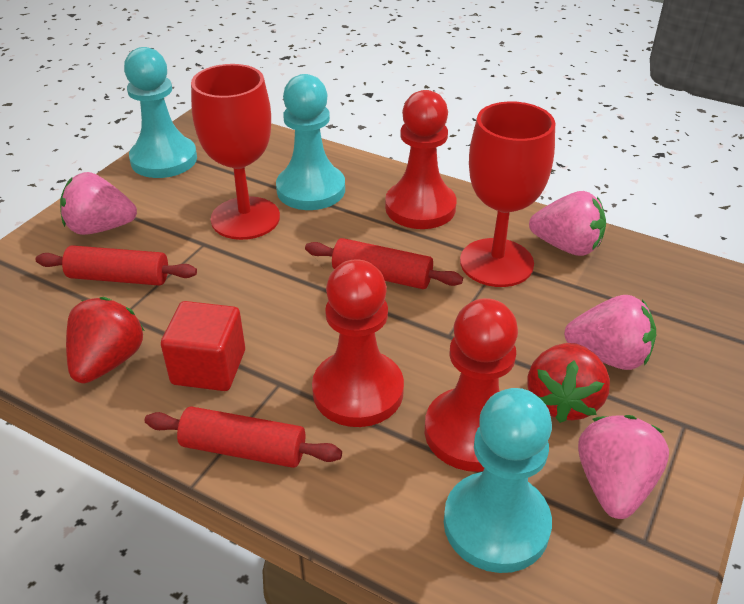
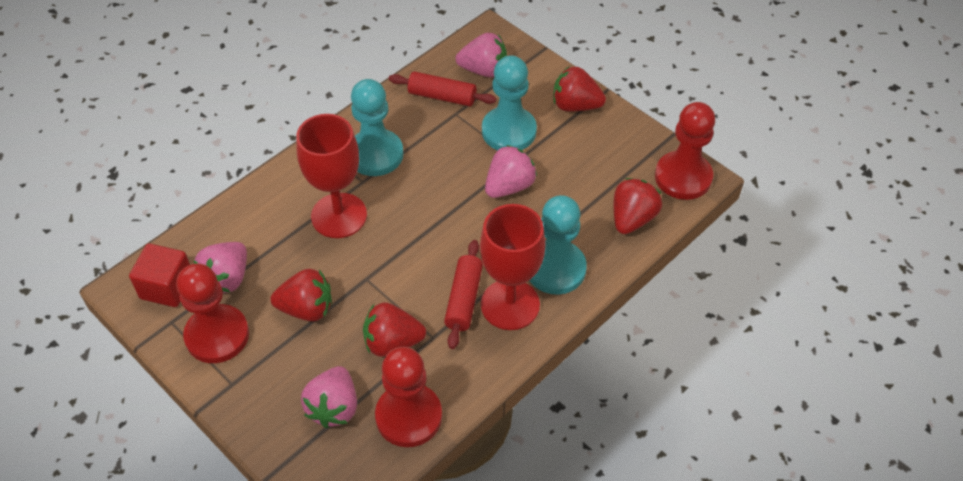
red rolling pin: [35,245,197,285] [145,406,342,468] [305,238,463,289] = 3 -> [389,71,496,106] [444,240,483,349] = 2
red strawberry: [66,297,144,383] [528,343,610,423] = 2 -> [271,269,332,322] [363,302,426,357] [553,67,606,111] [614,178,662,234] = 4

